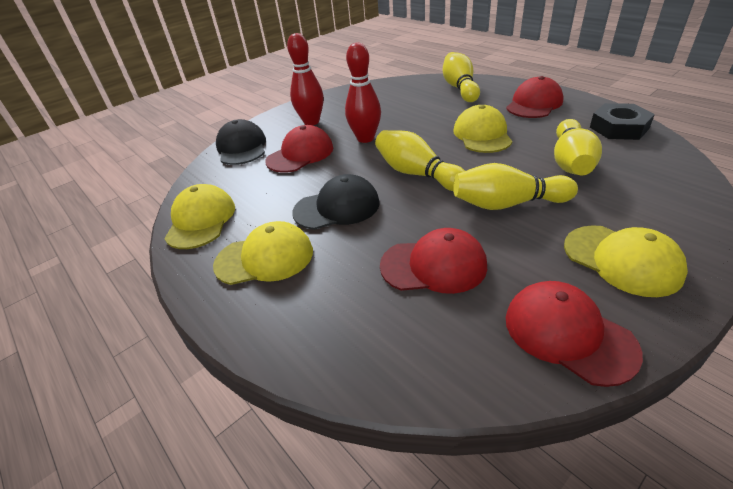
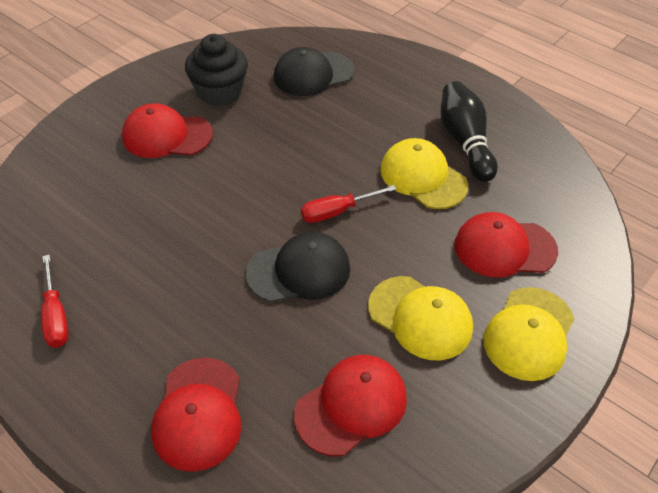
black bowling pin: none = 0 -> [440,81,498,182] = 1
black cupcake: none = 0 -> [185,34,248,106] = 1
black nut: [590,103,655,140] = 1 -> none = 0
red bowling pin: [287,33,324,125] [345,43,381,143] = 2 -> none = 0
red screwdriver: none = 0 -> [41,255,69,348] [301,185,396,223] = 2
yellow bowling pin: [375,130,465,191] [443,52,480,102] [453,163,578,210] [554,119,602,175] = 4 -> none = 0
yellow cap: [164,184,235,249] [213,221,313,285] [453,105,512,153] [564,225,688,297] = 4 -> [368,276,473,360] [380,138,468,209] [484,287,574,381] = 3

